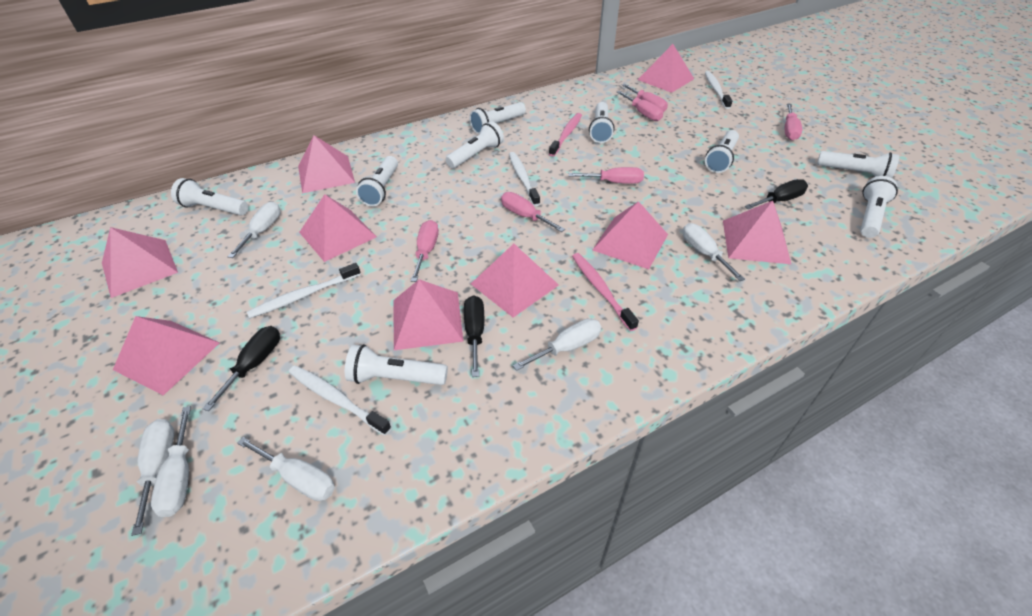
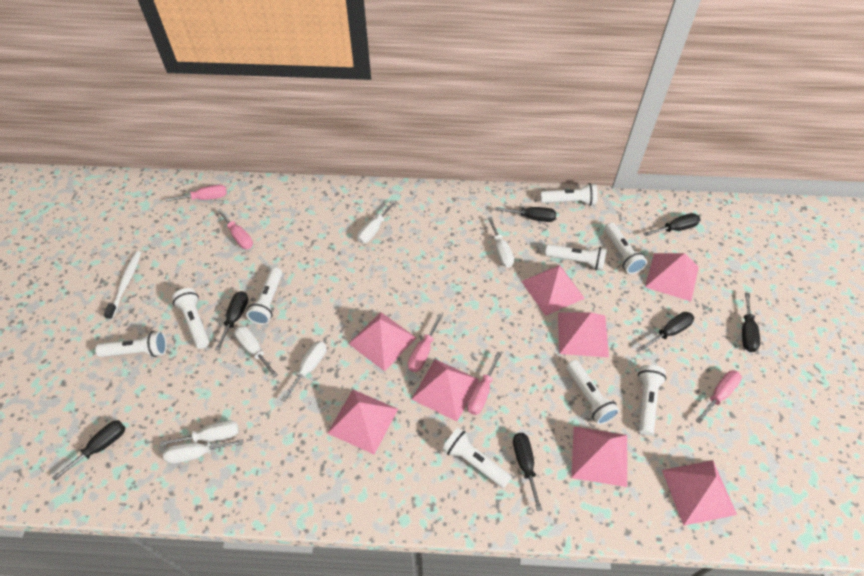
black screwdriver: [202,326,280,411] [464,295,484,377] [744,179,808,209] = 3 -> [52,420,126,481] [215,291,248,351] [495,207,556,222] [513,433,542,511] [639,312,694,351] [643,213,701,236] [742,292,760,352] = 7
pink pyramid: [102,227,178,298] [113,316,219,395] [298,135,355,194] [299,194,377,262] [393,279,464,350] [471,244,559,318] [593,201,668,269] [638,44,694,93] [723,201,791,264] = 9 -> [328,389,398,455] [348,312,416,371] [411,359,479,422] [521,265,585,316] [558,312,609,357] [571,427,627,487] [645,253,699,301] [662,460,737,526] = 8
pink screwdriver: [411,220,439,282] [501,192,565,232] [569,167,644,184] [617,91,663,121] [622,83,668,112] [785,103,802,140] = 6 -> [165,184,227,202] [216,208,253,249] [408,313,443,372] [467,352,502,415] [695,370,742,424] = 5
pink toothbrush: [549,113,582,157] [572,253,639,331] = 2 -> none = 0
white toothbrush: [247,263,361,318] [289,365,392,435] [509,152,540,206] [705,71,733,109] = 4 -> [104,251,141,320] = 1

